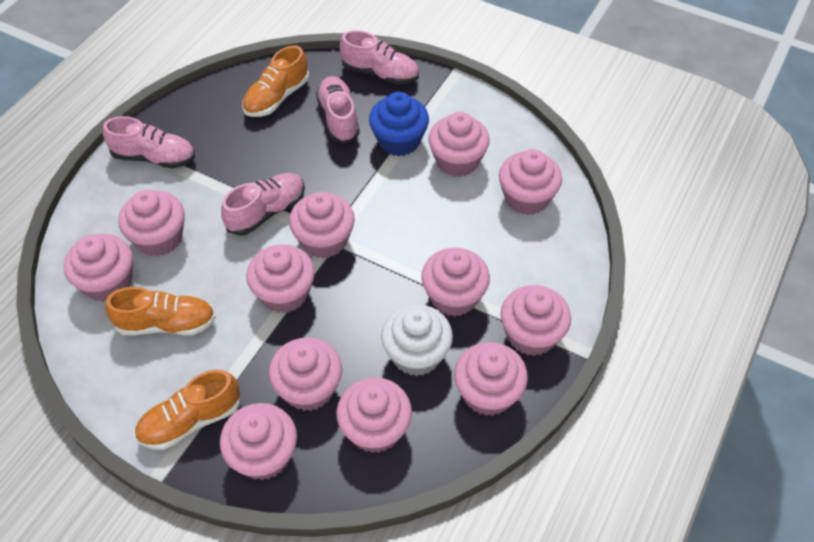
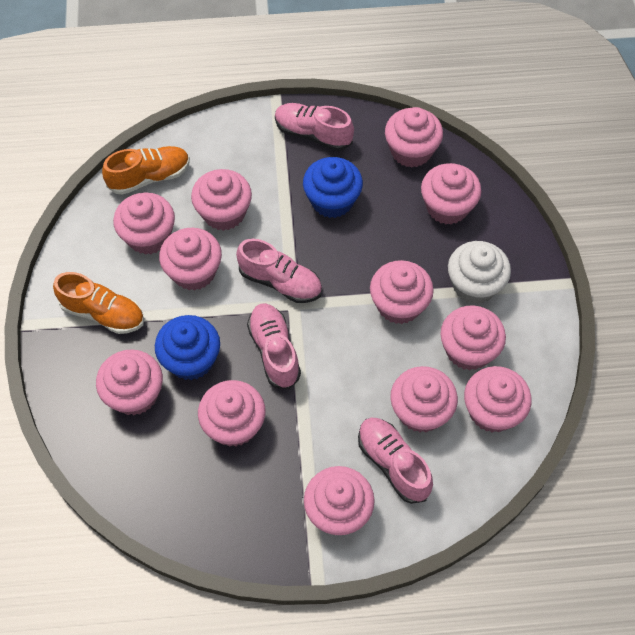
blue cupcake: [369,92,429,156] = 1 -> [155,315,220,380] [303,157,363,218] = 2
orange shoe: [105,287,216,335] [134,369,241,450] [242,46,309,117] = 3 -> [53,272,144,334] [102,146,190,195] = 2

